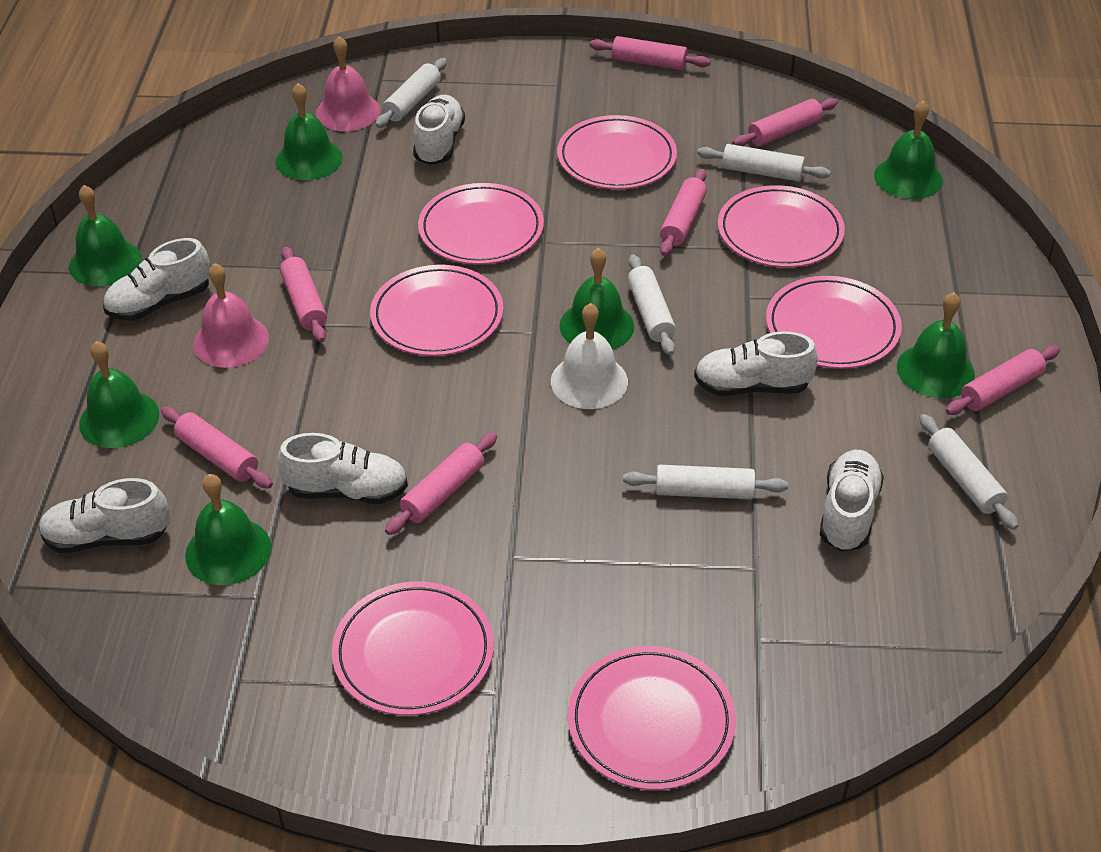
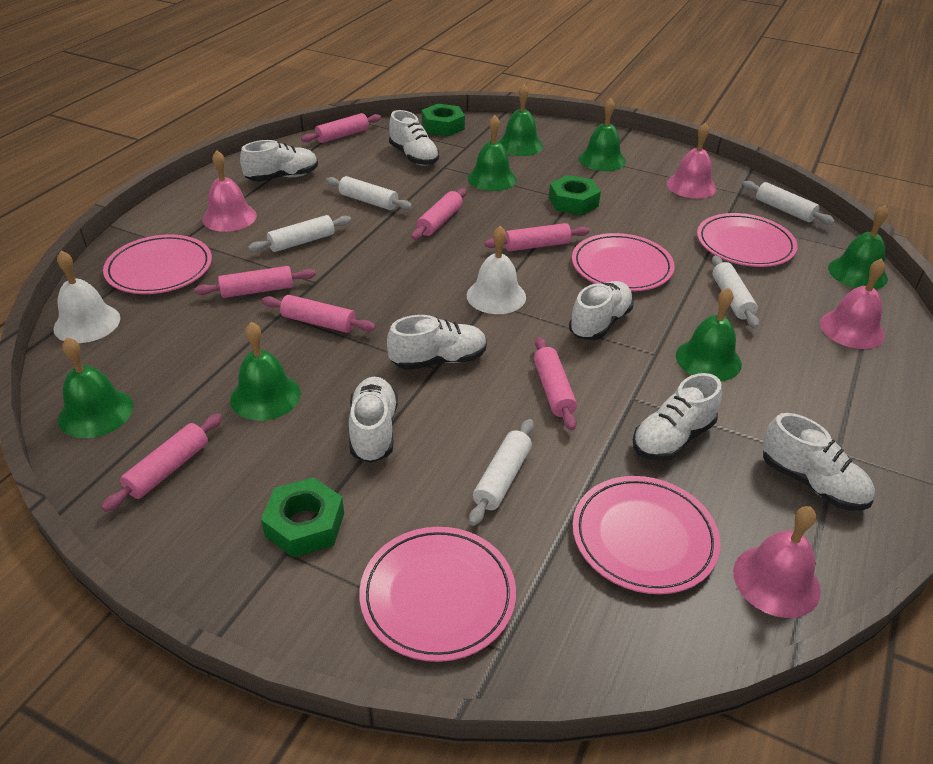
green nut: none = 0 -> [261,477,344,558] [422,104,465,136] [549,175,601,215] = 3
pink bell: [193,263,269,368] [316,36,381,131] = 2 -> [202,150,257,232] [666,122,716,199] [733,506,821,618] [820,258,885,349] = 4
pink plate: [332,581,494,716] [370,265,503,356] [418,183,544,265] [557,115,677,189] [568,646,736,790] [718,185,845,268] [766,276,902,369] = 7 -> [103,234,212,294] [359,527,516,662] [572,233,675,291] [573,476,721,594] [697,213,798,267] = 5
white bell: [551,303,628,409] = 1 -> [53,250,120,343] [467,226,526,314] = 2
white shoe: [39,478,170,553] [103,238,210,321] [278,433,408,504] [413,95,465,165] [694,331,818,396] [820,450,884,552] = 6 -> [240,140,318,182] [349,377,398,463] [387,315,487,370] [389,110,439,166] [569,281,634,340] [633,373,722,461] [762,413,875,510] = 7

